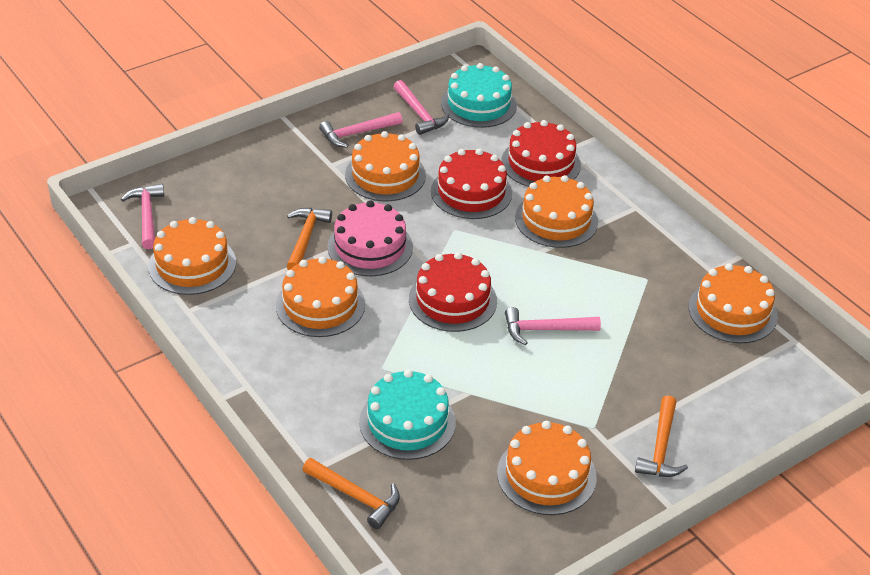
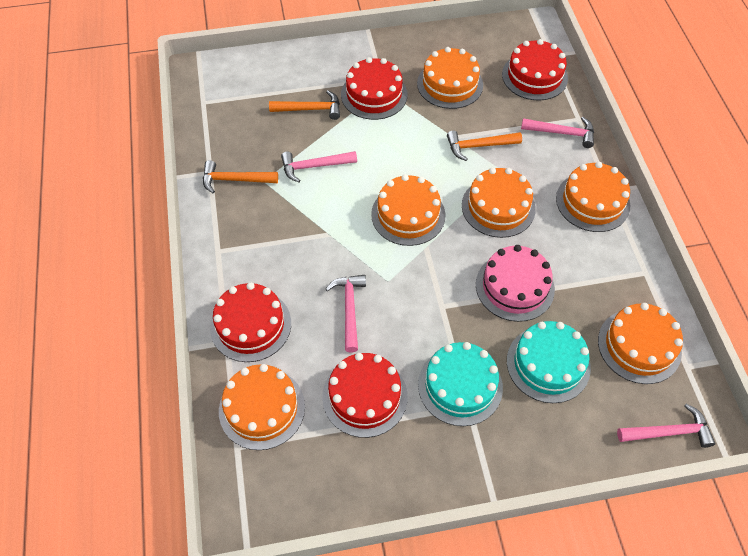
red cake: [409,252,497,332] [431,148,512,219] [502,120,581,187] = 3 -> [210,282,291,362] [322,353,408,438] [341,57,408,120] [502,39,568,100] = 4

